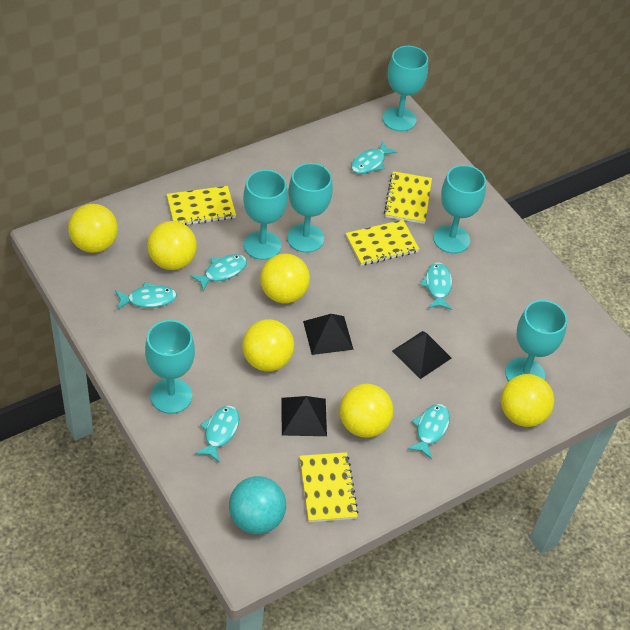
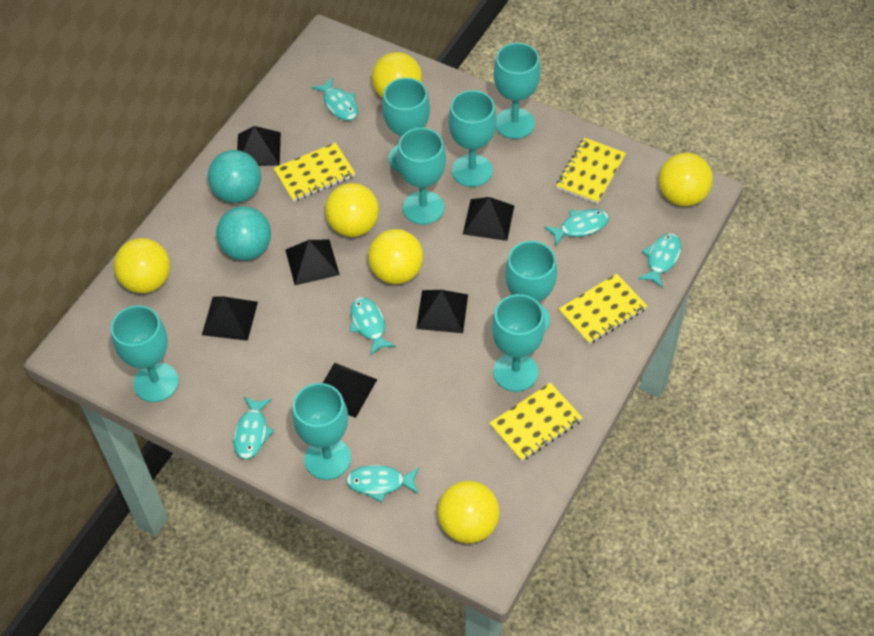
black pyramid: [281,396,327,436] [303,314,354,355] [392,331,451,379] = 3 -> [202,296,258,341] [237,126,281,166] [285,240,340,285] [323,363,377,418] [416,290,468,333] [463,197,514,241] = 6
turquoise ball: [229,476,286,534] = 1 -> [208,150,261,203] [216,206,271,261] = 2
turquoise goblet: [145,320,195,414] [243,170,288,260] [287,163,333,253] [383,46,428,131] [433,165,486,254] [505,300,567,381] = 6 -> [111,305,179,402] [292,383,351,480] [382,78,430,173] [397,128,446,225] [449,90,497,187] [492,294,545,392] [494,43,541,139] [505,241,557,331] = 8

